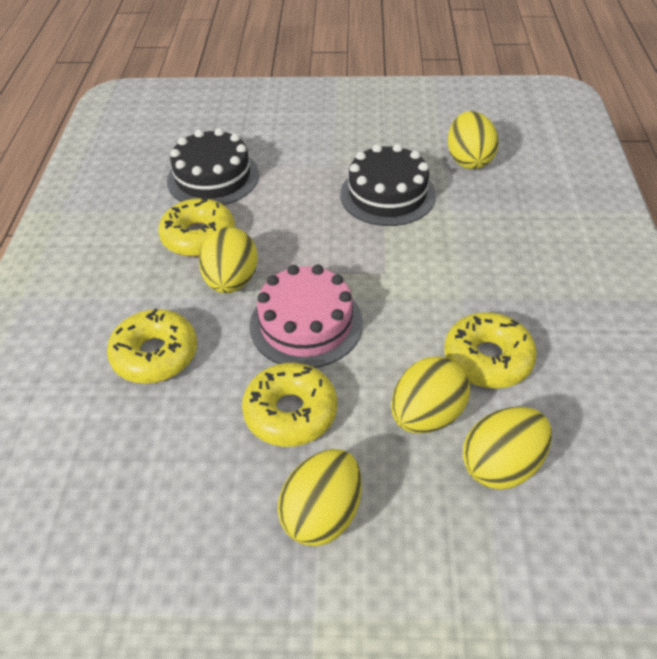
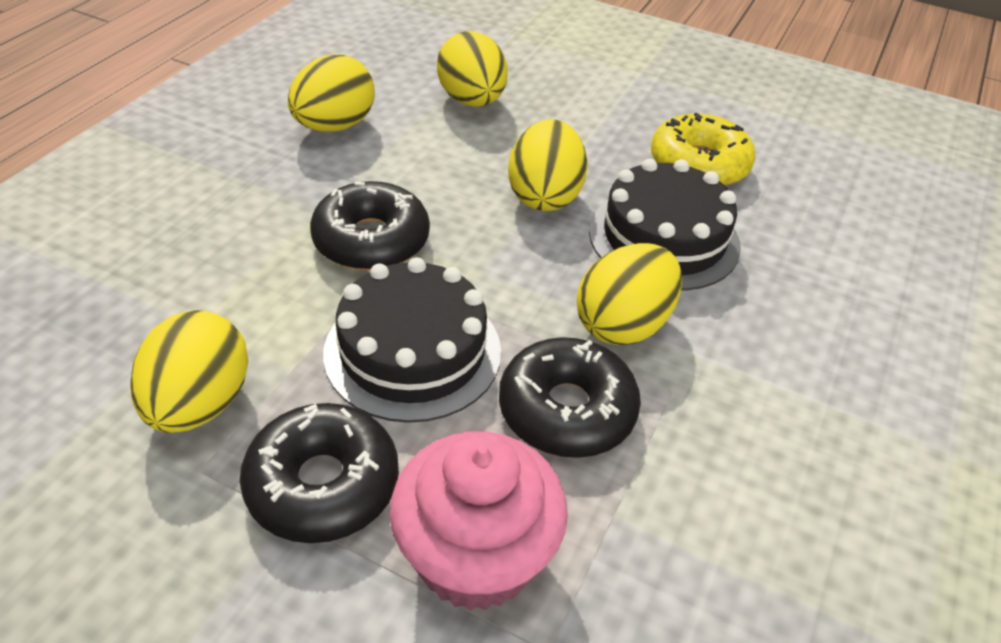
black donut: none = 0 -> [240,403,399,543] [310,181,430,271] [499,337,641,458] = 3
pink cake: [250,265,363,368] = 1 -> none = 0
pink cupcake: none = 0 -> [389,432,568,611] = 1
yellow donut: [107,308,197,384] [158,198,235,257] [242,363,337,447] [444,312,537,388] = 4 -> [651,113,756,186] = 1

